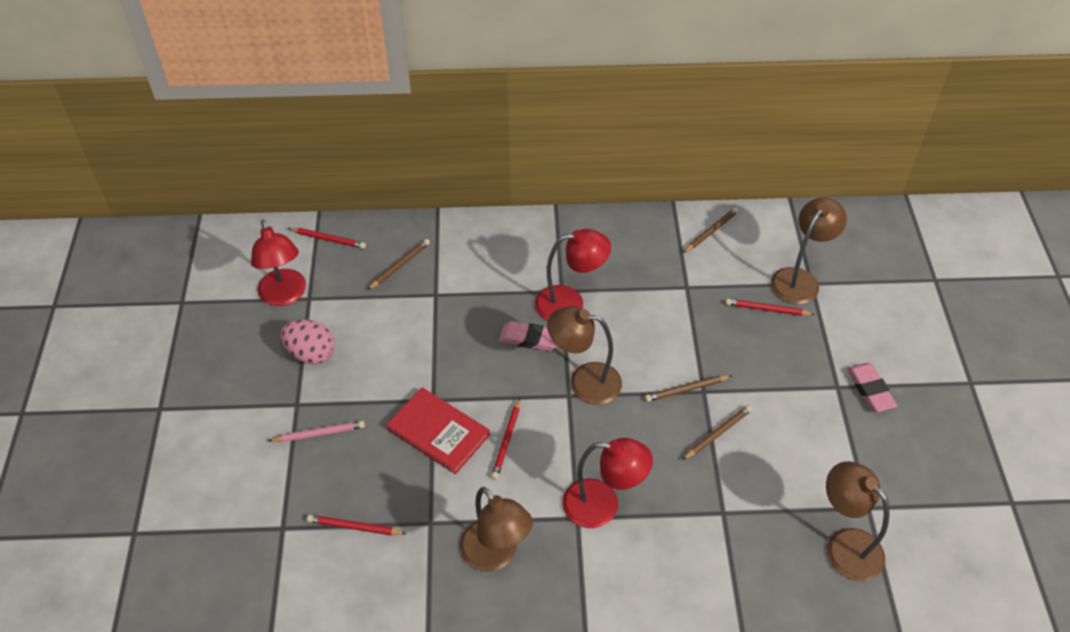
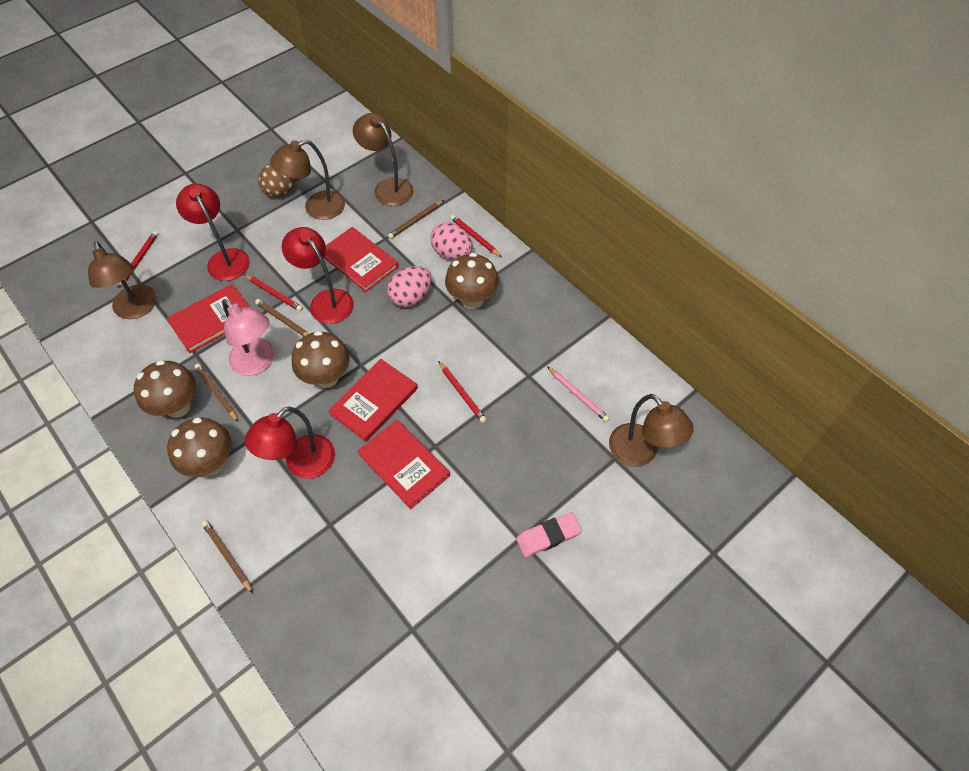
brown egg: none = 0 -> [258,163,299,197] = 1
brown mushroom: none = 0 -> [134,360,196,418] [167,417,232,477] [292,331,350,388] [445,253,499,309] = 4
pink egg: [281,319,335,365] = 1 -> [387,266,432,307] [430,222,472,260] = 2
pink eraser: [499,321,557,351] [847,363,897,412] = 2 -> [516,512,582,558] = 1
pink lamp: none = 0 -> [222,299,274,376] = 1
red book: [386,387,490,474] = 1 -> [167,284,249,353] [324,227,399,292] [328,359,418,442] [358,420,450,509] = 4

